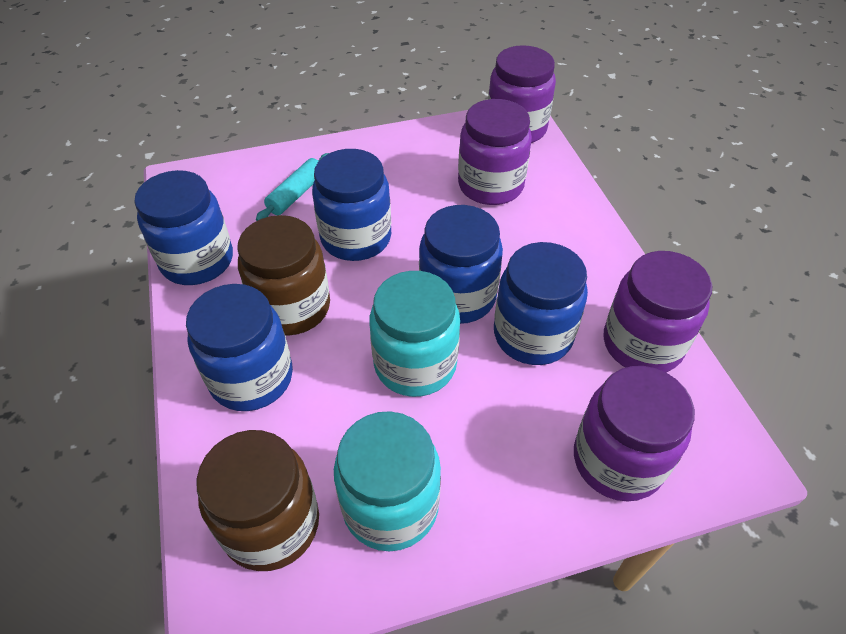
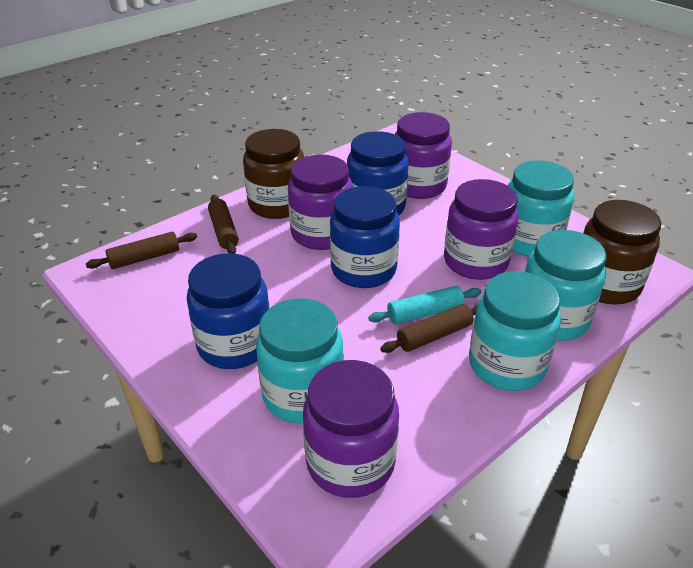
blue jar: [134,170,233,285] [186,284,293,411] [312,149,391,261] [419,205,503,324] [494,242,588,365] = 5 -> [187,253,270,369] [330,186,400,288] [347,131,409,215] = 3
brown rolling pin: none = 0 -> [86,232,197,269] [208,194,239,254] [380,304,477,353] = 3
turquoise jar: [334,411,441,551] [369,271,460,397] = 2 -> [256,298,344,424] [469,271,561,391] [508,161,574,257] [525,230,607,341] = 4

